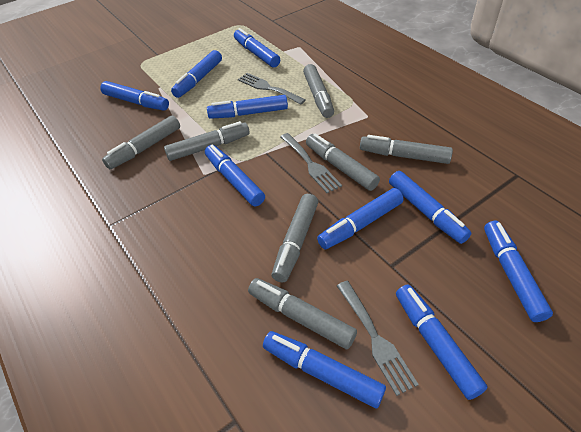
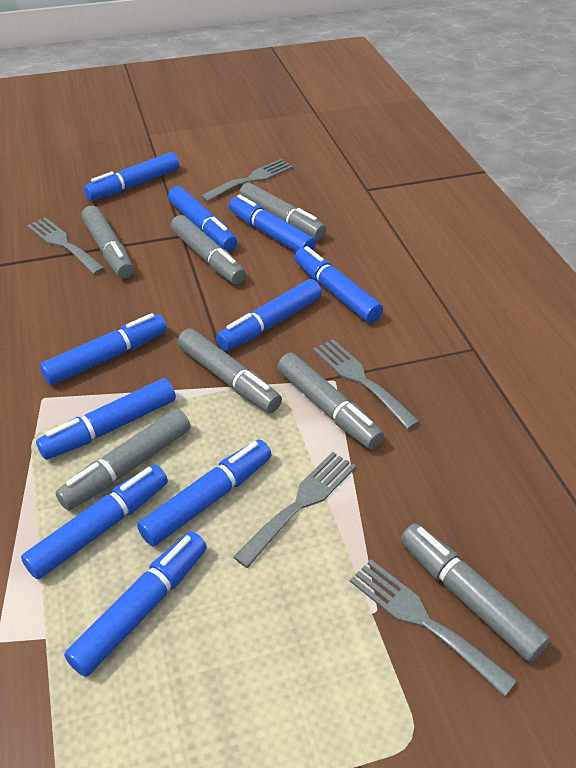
grey fork: [238,73,305,105] [281,133,342,193] [337,281,419,396] = 3 -> [27,217,105,274] [201,159,293,202] [233,452,356,568] [313,339,420,429] [350,560,517,696] = 5

